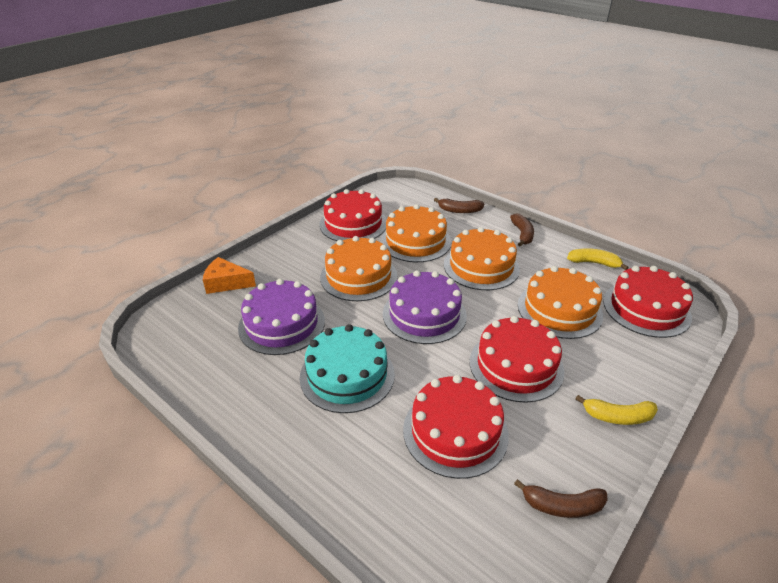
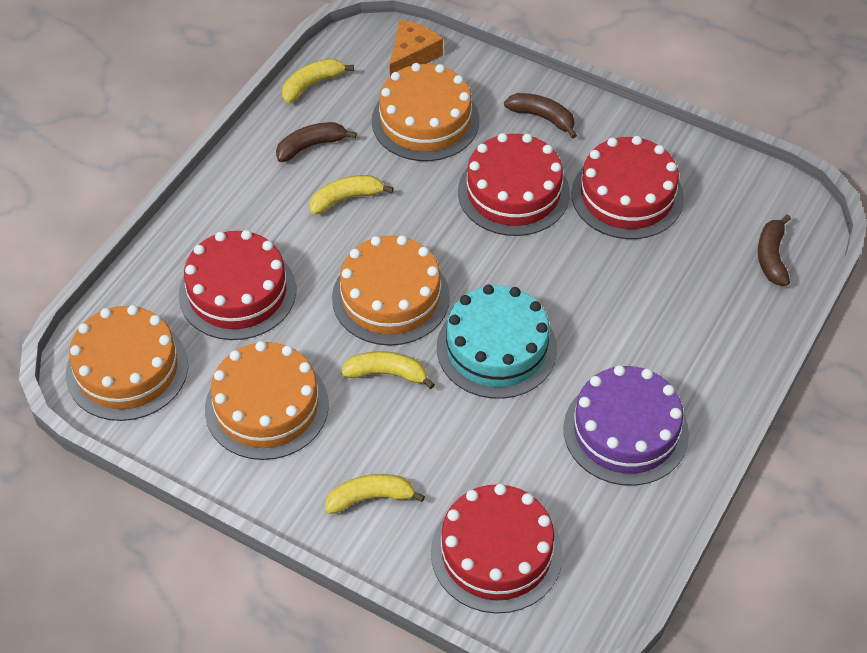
purple cake: [238,279,325,355] [383,271,467,344] = 2 -> [563,365,689,486] = 1
yellow banana: [567,248,629,270] [575,395,658,425] = 2 -> [282,59,354,103] [310,175,394,214] [325,474,425,514] [341,351,435,389] = 4

